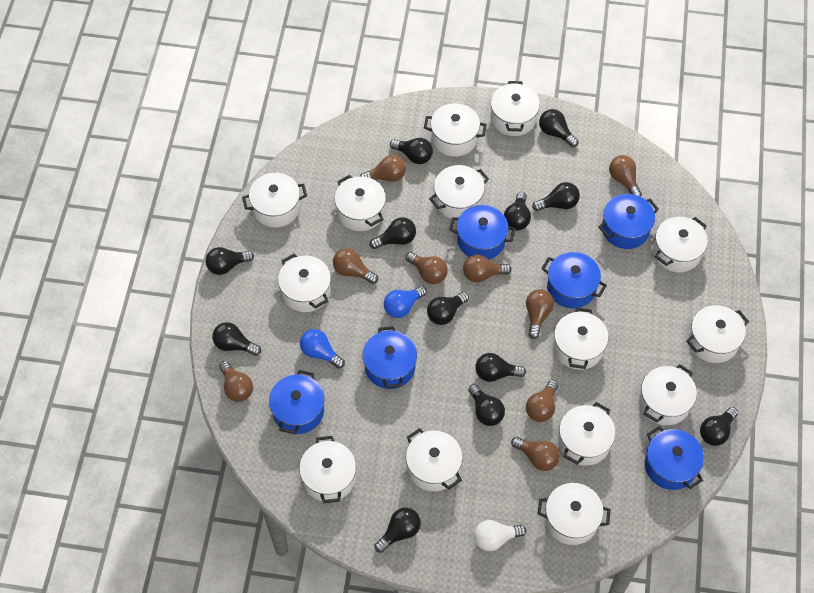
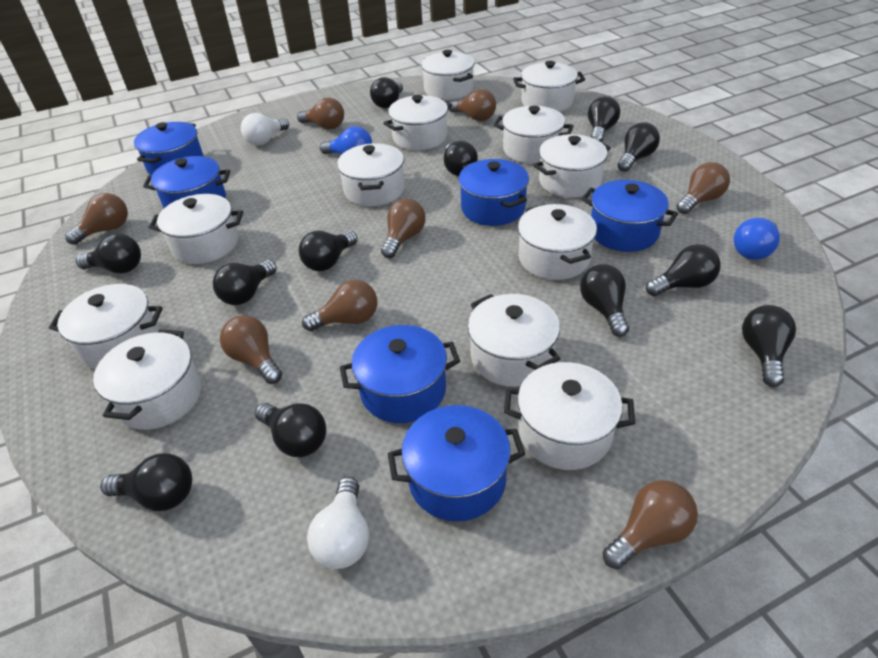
brown light bulb: [219,361,253,402] [333,248,378,284] [360,155,406,182] [406,252,448,284] [463,255,512,282] [511,437,560,471] [526,289,554,339] [526,380,559,422] [609,155,642,197] = 9 -> [65,193,128,245] [220,315,282,384] [297,97,344,129] [302,280,377,331] [381,198,426,258] [449,89,496,121] [603,480,698,569] [676,162,730,214] = 8
white light bulb: [474,520,526,551] = 1 -> [241,113,289,146] [307,477,369,569] = 2
white pot: [242,173,307,227] [278,254,331,312] [299,436,356,503] [335,175,386,231] [406,428,463,491] [424,103,487,157] [429,165,489,219] [491,81,540,136] [538,483,611,545] [553,307,608,370] [558,402,616,466] [639,364,697,425] [653,217,708,272] [686,305,749,363] = 14 -> [49,284,163,369] [93,329,202,430] [149,194,243,264] [337,143,405,206] [383,95,452,150] [421,50,475,100] [468,294,560,387] [494,106,573,164] [504,362,635,470] [513,61,585,112] [518,204,597,280] [533,134,611,198] = 12

